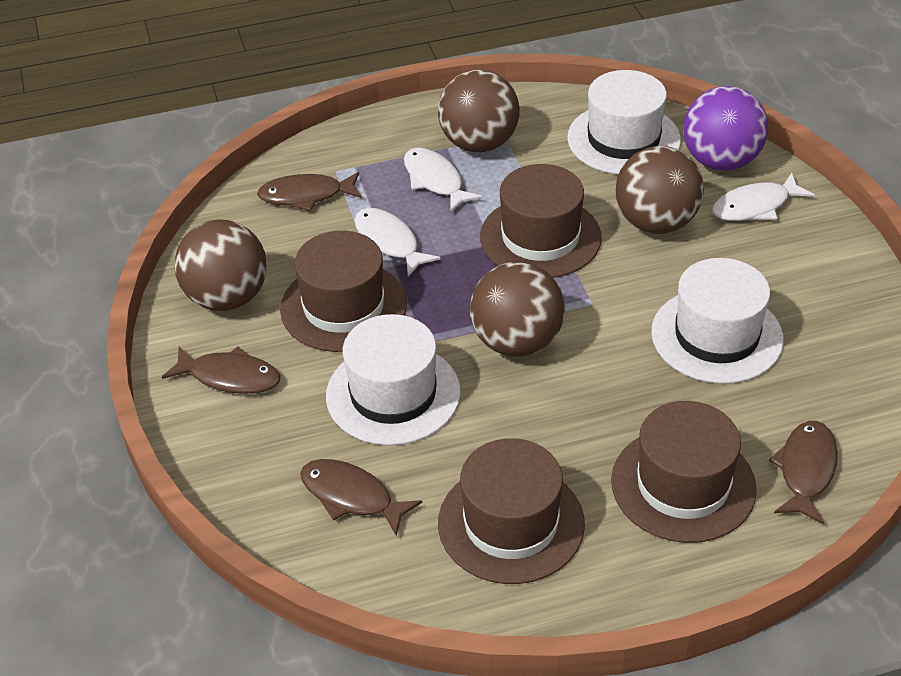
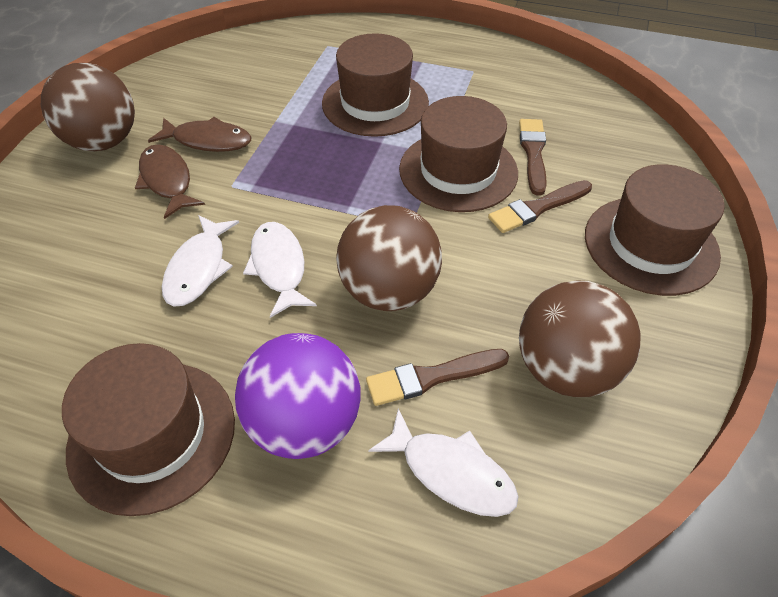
brown ball: [174,219,267,311] [438,70,520,152] [470,262,565,357] [615,146,704,234] = 4 -> [41,63,135,152] [336,205,442,311] [519,280,641,397] = 3
brown brush: none = 0 -> [366,349,509,406] [488,180,592,233] [519,119,547,196] = 3
brown fish: [162,346,281,394] [257,172,362,211] [300,459,422,536] [769,421,838,524] = 4 -> [135,144,205,219] [148,117,251,152] = 2
white hat: [326,314,461,445] [567,70,681,174] [651,258,784,384] = 3 -> none = 0

